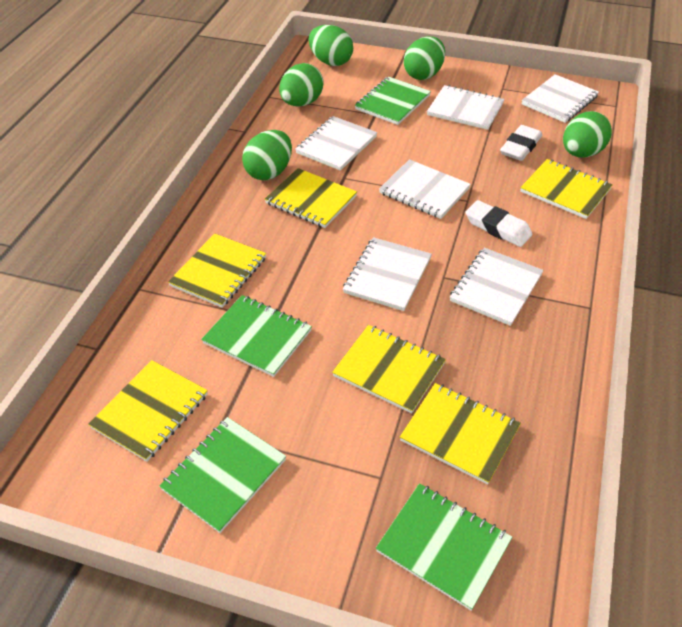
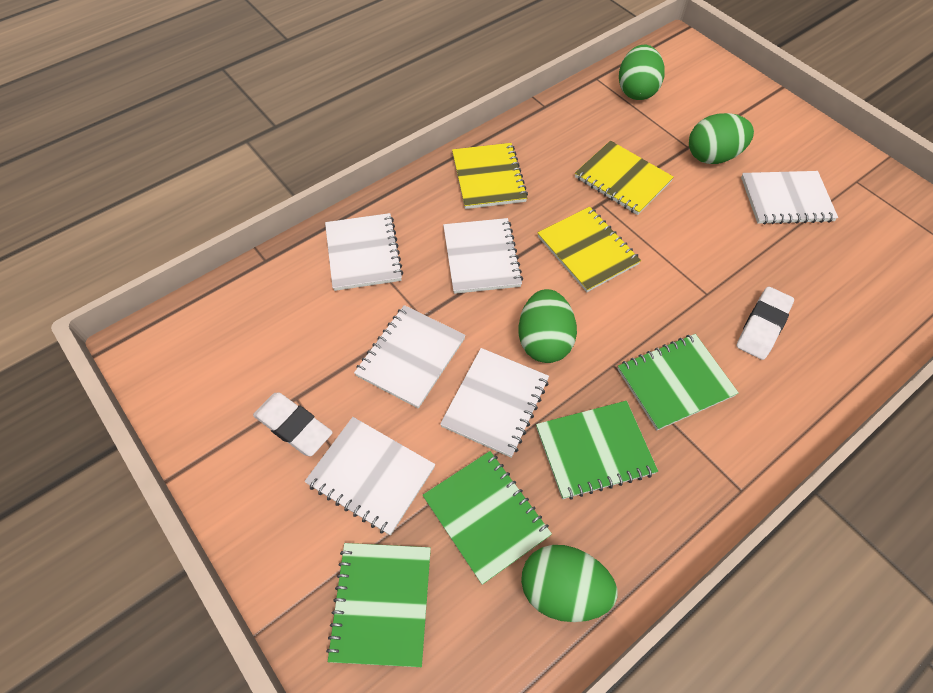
green egg: [242,130,292,180] [279,63,323,106] [309,25,353,66] [404,36,445,80] [563,111,612,157] = 5 -> [518,289,577,363] [521,545,617,622] [619,45,665,100] [689,113,754,164] = 4
yellow notebook: [88,360,208,462] [168,233,266,308] [265,168,357,228] [332,325,446,414] [400,383,521,485] [520,159,613,219] = 6 -> [452,143,528,209] [538,207,641,292] [575,140,674,215] = 3

